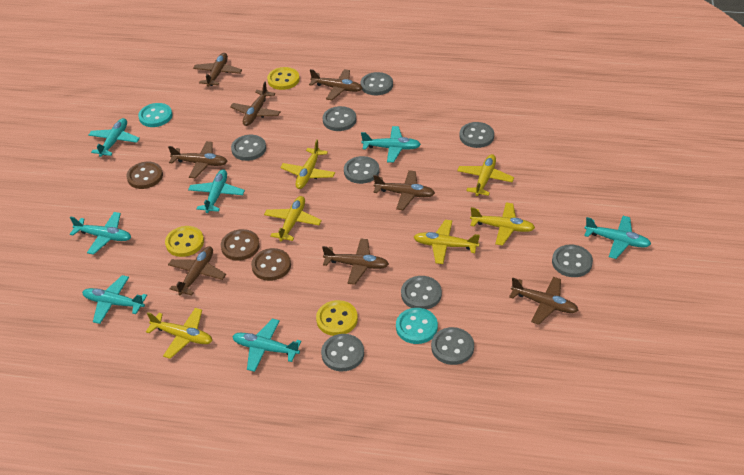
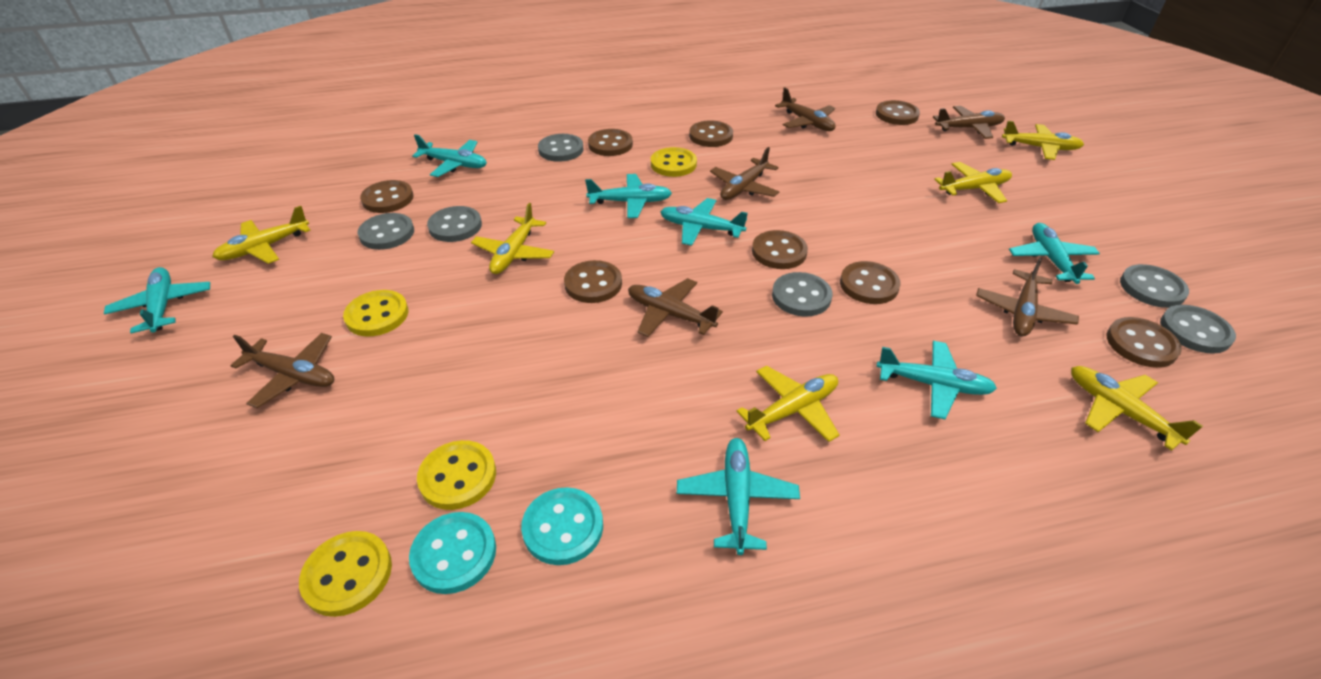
brown button: [126,162,163,189] [221,229,260,261] [251,248,291,281] = 3 -> [360,180,414,213] [564,260,622,303] [588,129,633,156] [689,120,733,147] [752,230,808,269] [840,261,901,304] [876,100,920,125] [1107,317,1182,368] = 8
brown plane: [168,141,228,178] [168,246,226,296] [193,53,242,87] [230,82,281,126] [309,69,363,100] [322,239,389,285] [373,170,435,210] [509,277,578,325] = 8 -> [230,333,334,408] [628,278,723,337] [710,147,779,200] [775,87,836,131] [933,106,1005,139] [976,257,1079,336] = 6
grey button: [231,135,266,161] [321,334,364,372] [323,106,356,131] [344,156,379,184] [361,72,393,95] [401,276,442,309] [431,327,474,365] [459,122,494,148] [552,245,593,277] = 9 -> [357,213,414,250] [427,206,482,242] [538,134,584,162] [772,272,832,317] [1120,264,1189,308] [1160,305,1236,354] = 6
yellow button: [165,226,204,257] [267,67,300,90] [316,300,358,336] = 3 -> [299,531,392,617] [343,290,408,336] [417,440,496,510] [651,147,697,177] = 4

